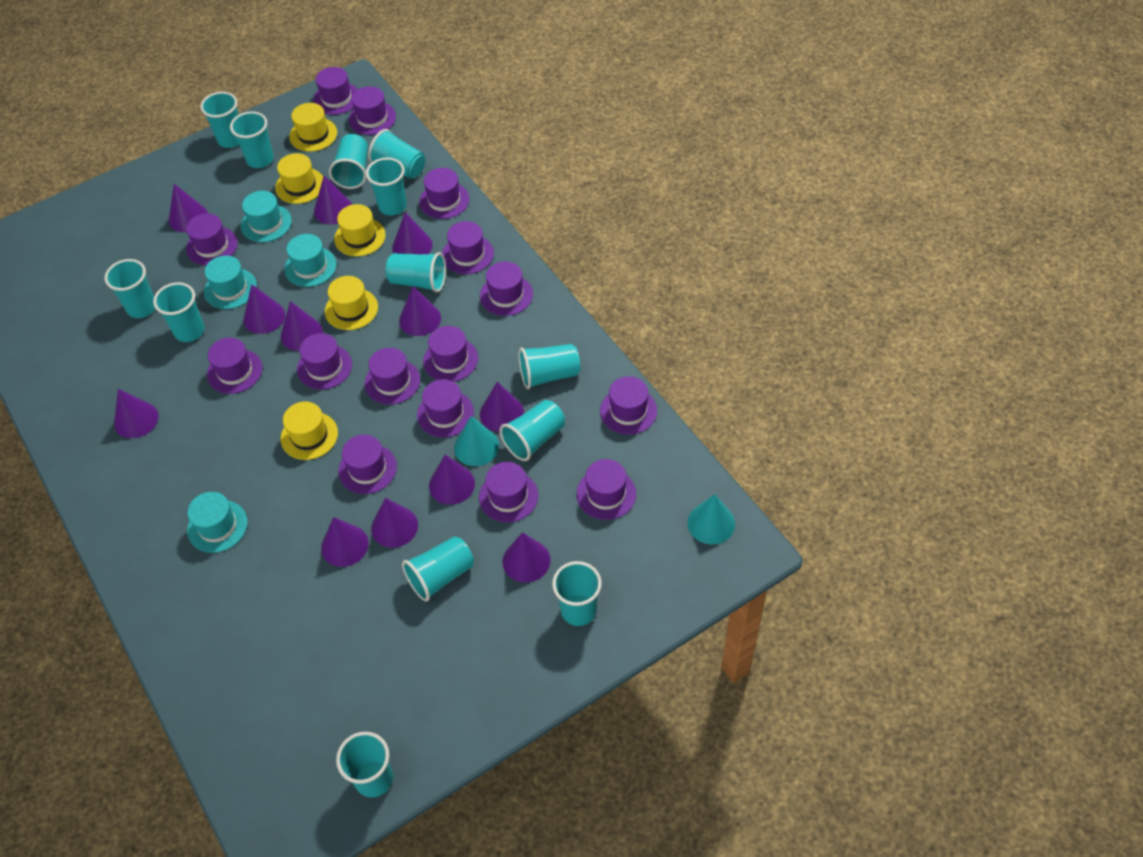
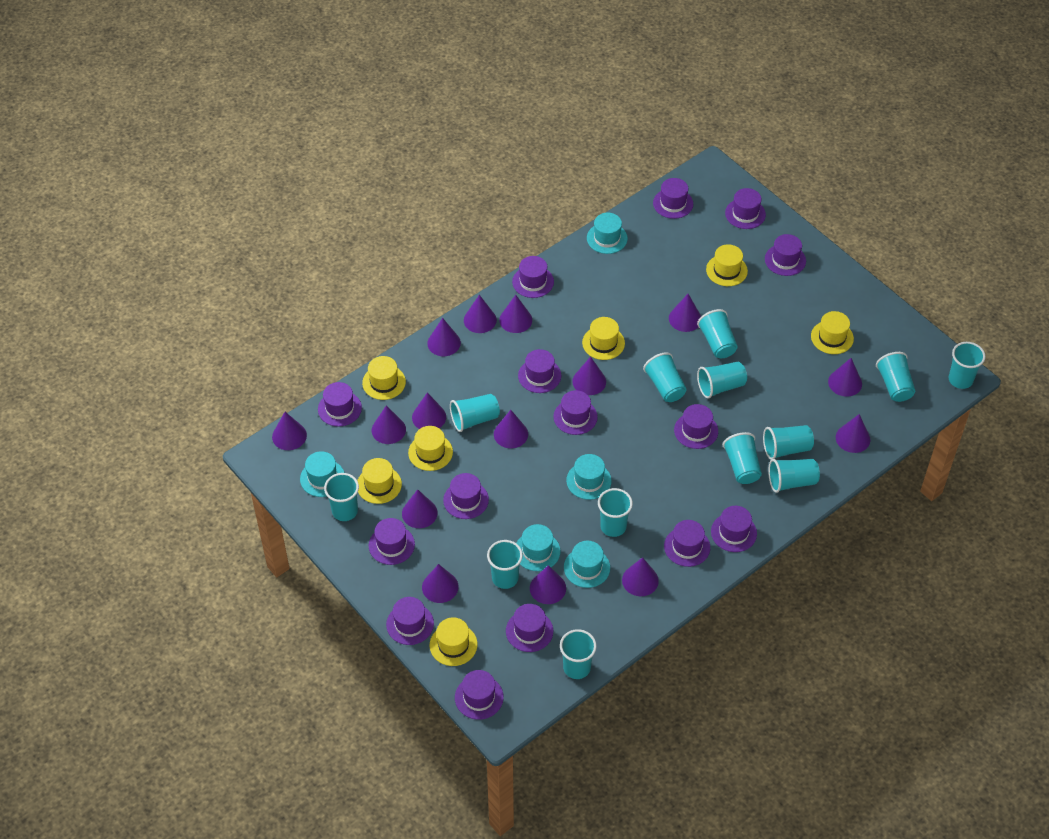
purple cone: [114,389,158,438] [169,184,208,233] [243,284,285,334] [281,301,323,351] [314,176,353,225] [321,517,369,567] [371,498,418,548] [392,212,433,254] [399,287,441,336] [429,455,475,505] [480,382,524,432] [503,532,551,583] = 12 -> [272,412,307,450] [372,405,406,444] [402,489,438,528] [412,392,446,429] [422,564,459,603] [427,318,461,356] [464,295,497,333] [494,410,528,448] [499,295,532,333] [530,565,566,604] [572,356,606,395] [622,557,659,596] [669,294,701,332] [828,358,862,397] [836,414,870,453] = 15
turquoise cone: [454,416,499,466] [687,494,735,545] = 2 -> none = 0
turquoise hat: [187,492,247,553] [204,256,257,309] [241,191,292,242] [284,234,337,287] = 4 -> [300,451,345,497] [516,524,561,571] [564,541,610,588] [566,454,612,500] [587,213,628,254] = 5
yellow hat: [275,153,323,204] [281,402,338,460] [289,103,337,152] [325,276,378,330] [334,204,385,256] = 5 -> [357,458,402,504] [362,356,406,400] [408,426,453,471] [430,617,477,666] [582,317,625,360] [706,244,748,286] [811,311,854,354] = 7

